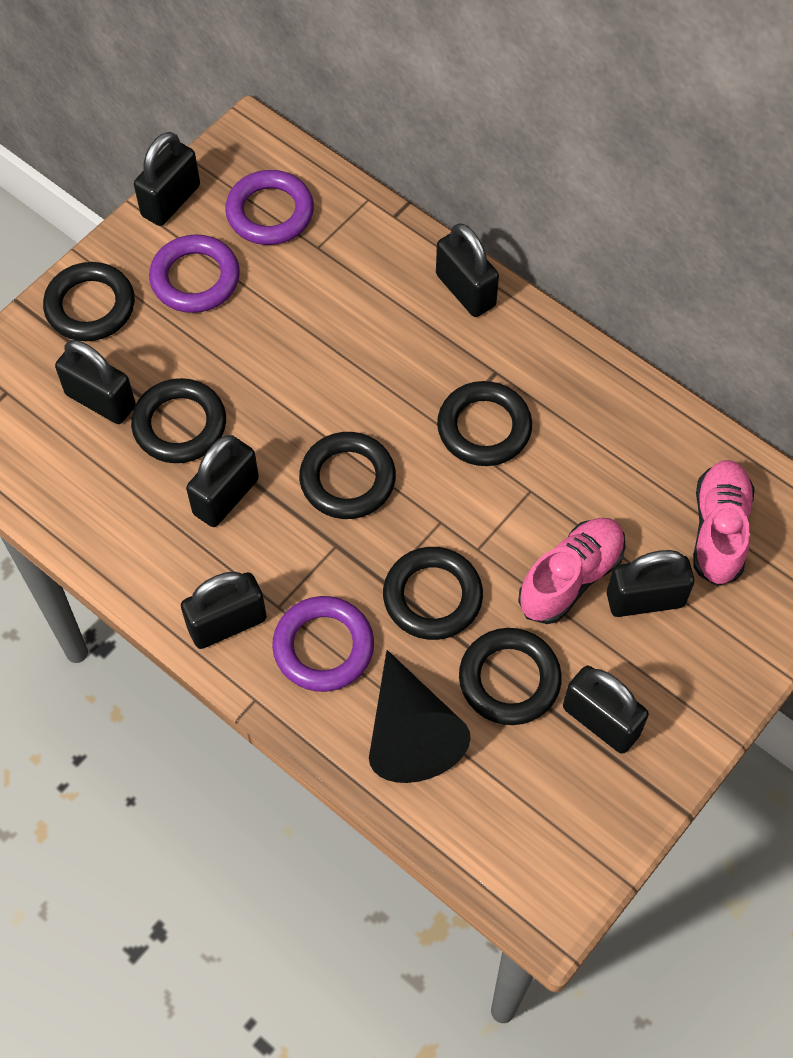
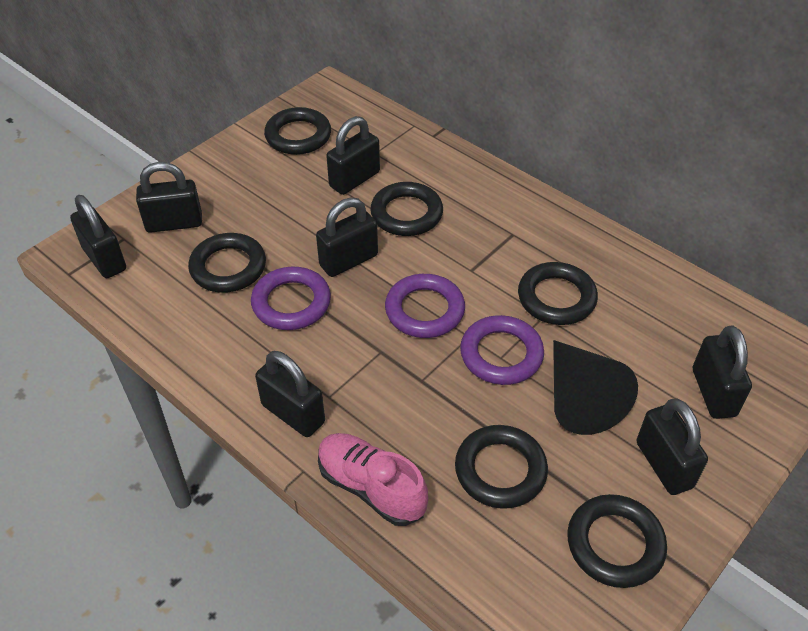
pink shoe: [518,518,625,624] [693,460,755,586] = 2 -> [318,433,428,526] = 1

